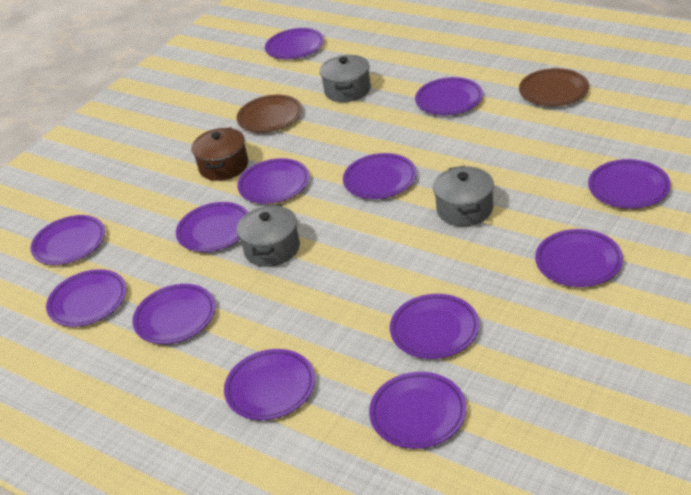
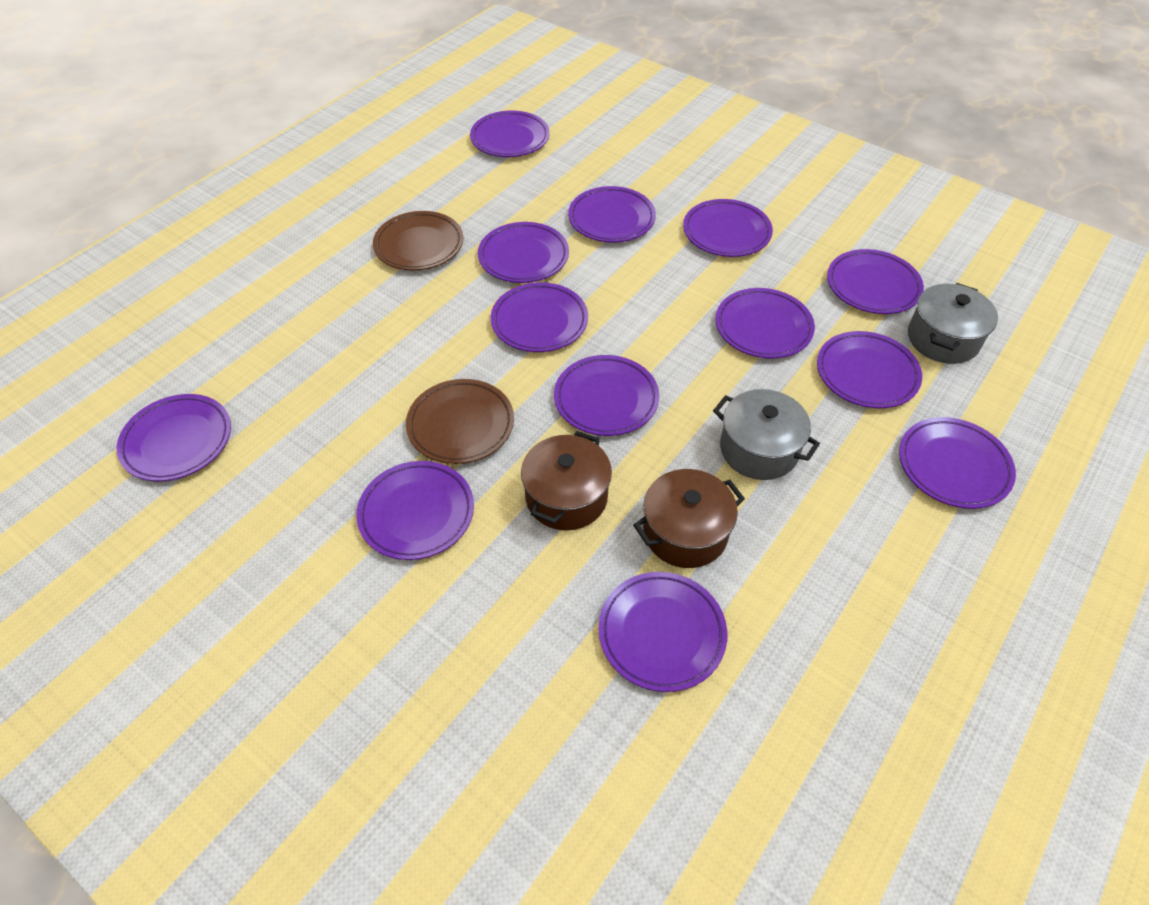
brown pot: [191,127,248,181] = 1 -> [521,431,612,531] [633,469,745,568] = 2
grey pot: [237,205,300,267] [320,55,371,102] [433,166,494,227] = 3 -> [713,389,820,480] [908,283,998,364] = 2

